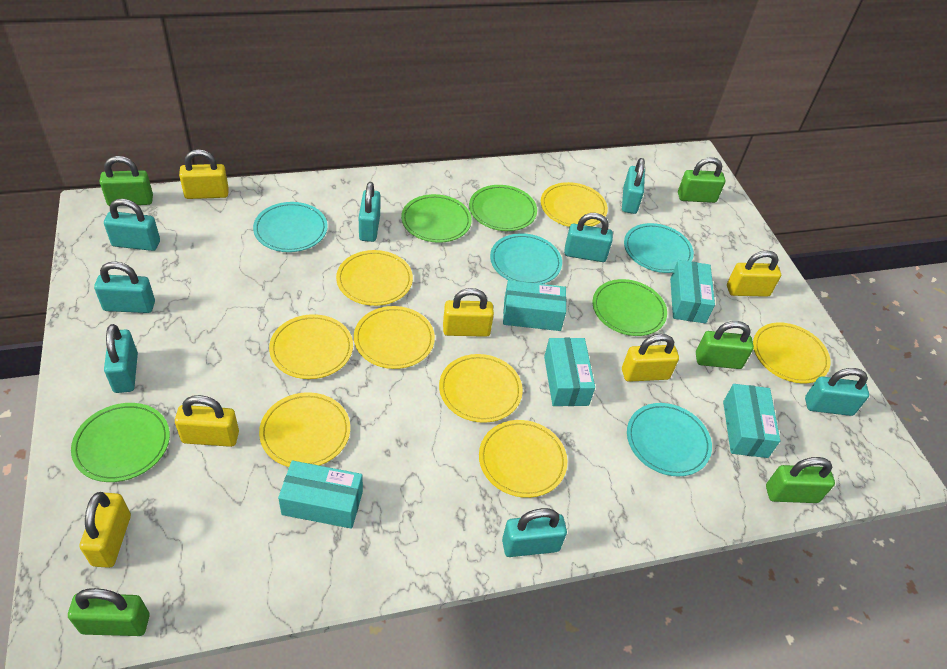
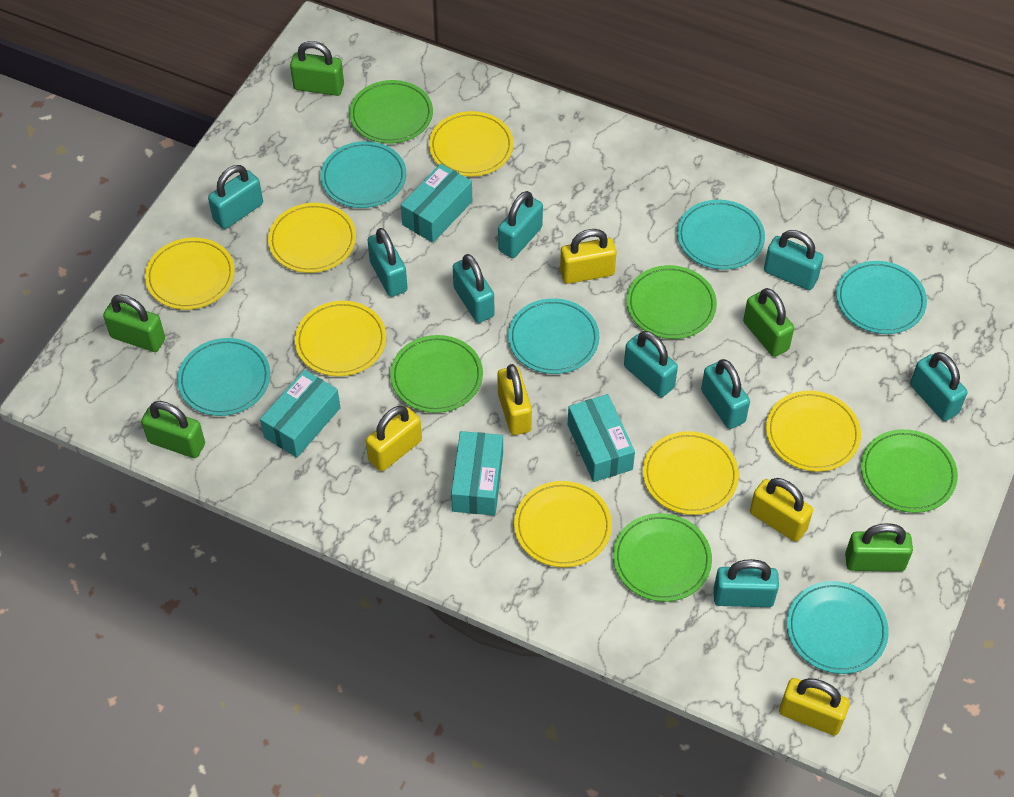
green plate: [71,403,170,482] [401,194,472,243] [469,185,537,231] [592,279,667,336] = 4 -> [349,80,433,144] [390,335,483,413] [613,513,712,602] [626,265,717,339] [861,429,958,513] = 5
turquoise box: [278,460,363,529] [503,280,566,331] [544,338,595,406] [670,260,715,323] [723,384,780,458] = 5 -> [260,370,340,458] [401,164,472,243] [451,431,503,516] [568,394,635,482] = 4
turquoise padlock: [94,261,155,313] [104,199,160,251] [104,324,138,393] [359,182,380,242] [502,508,567,557] [564,213,613,262] [622,158,645,214] [805,368,869,416] = 8 -> [208,165,263,229] [367,228,408,297] [453,254,494,323] [498,191,543,258] [624,331,678,397] [701,359,750,429] [714,559,779,607] [764,230,823,290] [910,352,967,421] = 9
turquoise plate: [253,202,328,252] [490,233,562,284] [624,223,694,273] [627,403,712,477] = 4 -> [177,338,270,416] [321,141,406,208] [508,298,599,374] [677,200,765,270] [787,581,889,674] [836,261,927,334] = 6
yellow padlock: [79,492,131,568] [175,395,239,447] [179,149,229,199] [443,288,494,337] [622,334,679,382] [727,251,781,297] = 6 -> [366,406,422,471] [498,364,532,435] [560,229,617,284] [750,478,813,542] [779,678,850,735] = 5
yellow plate: [259,392,350,467] [269,314,353,379] [336,250,413,306] [354,306,435,369] [439,354,523,423] [479,420,567,498] [541,182,608,227] [753,323,831,383] = 8 -> [145,238,235,310] [268,203,356,273] [295,301,386,377] [429,111,514,176] [514,481,612,568] [643,431,739,515] [766,391,861,472] = 7

